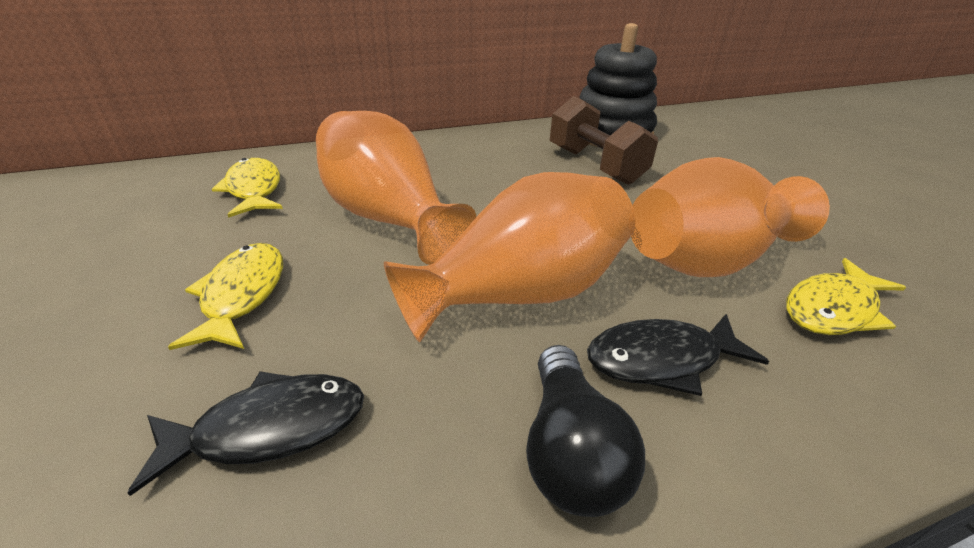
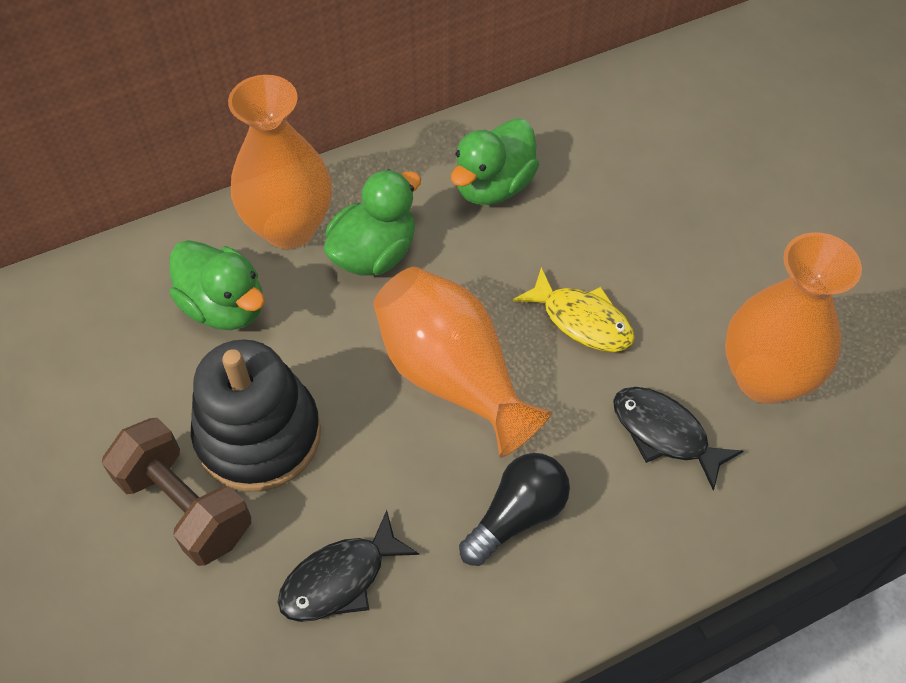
green duck: none = 0 -> [169,240,265,330] [324,169,421,276] [451,118,539,205] = 3
yellow fish: [168,243,283,350] [212,158,283,218] [786,258,906,335] = 3 -> [513,267,635,352] = 1

